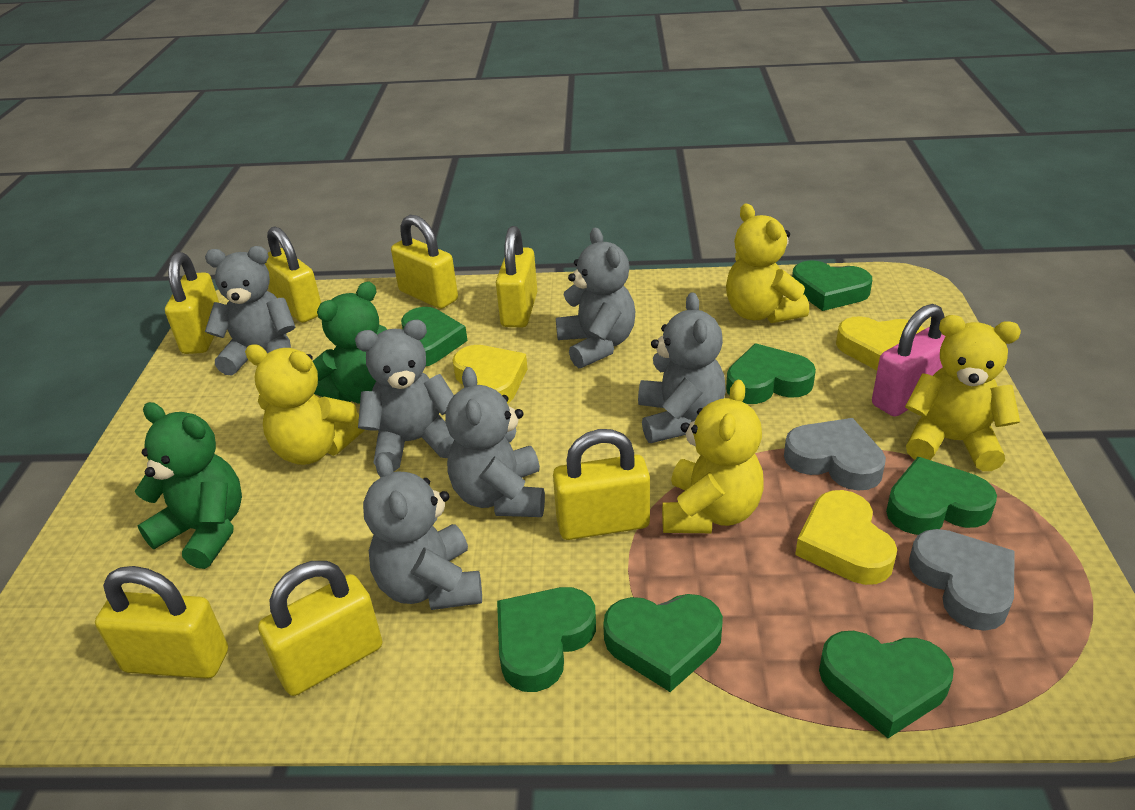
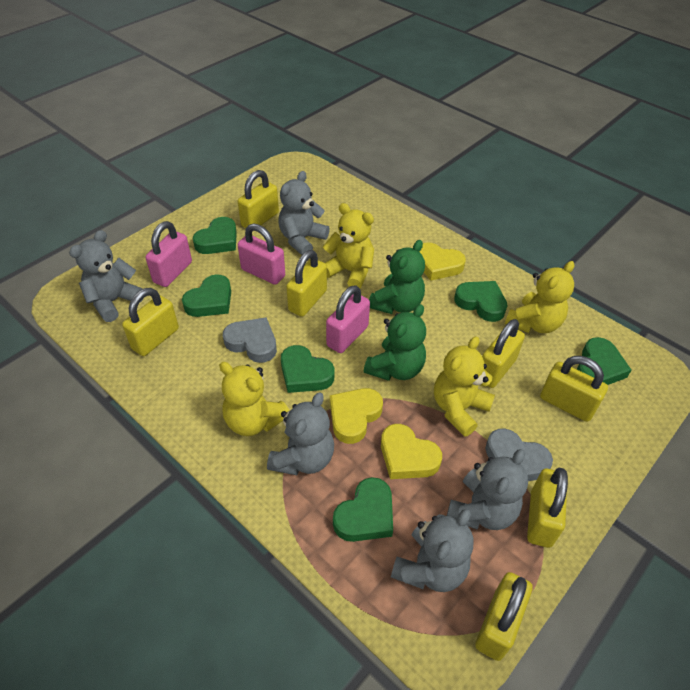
green heart: [401,307,468,367] [497,587,596,692] [603,594,723,692] [726,343,816,404] [792,260,872,311] [819,631,954,738] [886,457,997,535] = 7 -> [182,274,231,317] [193,217,237,254] [281,345,335,393] [333,477,393,542] [454,281,507,322] [577,337,631,385] = 6
grey teddy bear: [205,246,295,376] [355,320,454,472] [363,453,482,610] [445,367,545,517] [556,228,635,368] [638,292,726,443] = 6 -> [69,230,144,322] [267,392,334,475] [278,171,330,255] [391,509,473,592] [447,449,528,530] = 5
pink padlock: [872,304,946,417] = 1 -> [145,221,192,287] [238,224,285,285] [326,285,370,353] = 3

